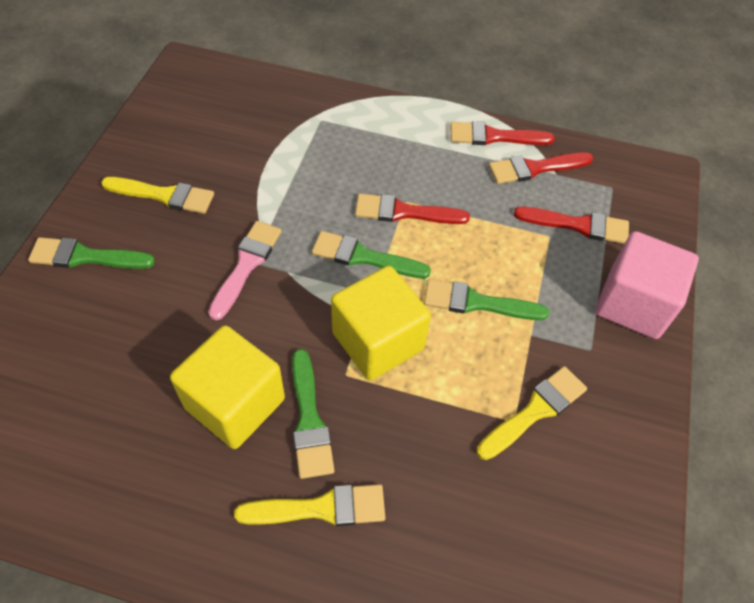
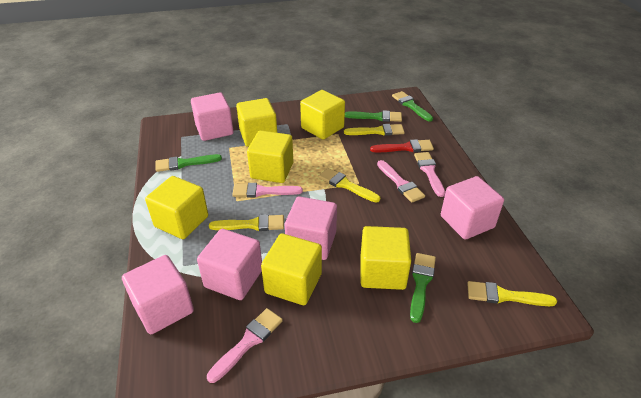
pink brush: [208,221,282,320] = 1 -> [207,308,283,383] [232,183,303,197] [377,160,425,203] [414,152,445,197] = 4
pink cube: [595,231,699,339] = 1 -> [122,255,194,334] [191,92,234,141] [197,229,262,300] [285,196,337,260] [441,176,504,240] = 5
red brush: [355,194,470,224] [450,121,555,145] [489,152,593,184] [514,207,629,244] = 4 -> [370,139,434,152] = 1
yellow brush: [101,177,214,214] [234,484,385,526] [477,366,587,460] = 3 -> [209,214,284,231] [319,168,380,202] [344,124,405,136] [467,281,557,306] = 4
yellow cube: [170,325,285,449] [331,266,431,381] = 2 -> [145,176,208,239] [236,98,277,147] [247,130,293,183] [261,233,322,305] [300,90,345,140] [361,226,411,290] = 6

